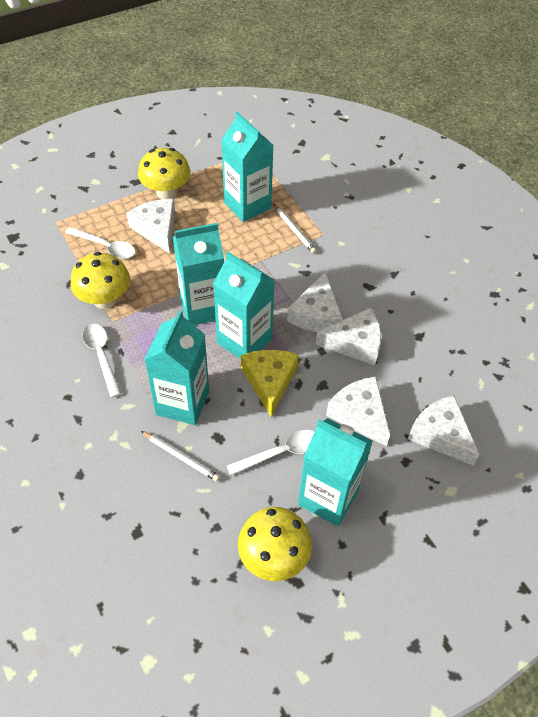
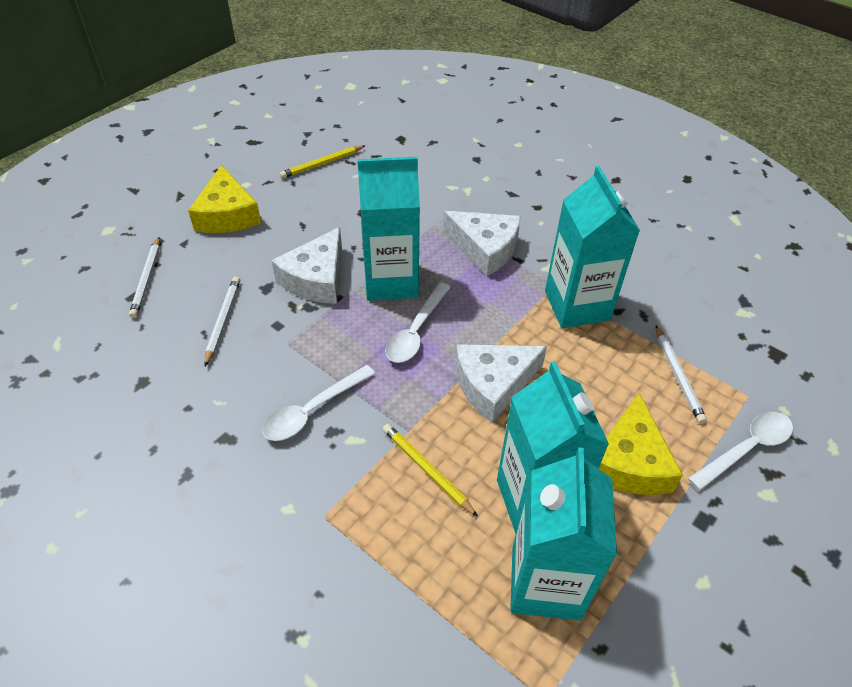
turquoise carton: [144,310,209,425] [173,223,224,325] [213,251,275,359] [222,112,274,222] [298,418,373,526] = 5 -> [357,157,420,301] [497,361,609,534] [510,447,617,621] [545,166,640,328] = 4
white cheese: [127,199,175,254] [287,272,343,332] [316,308,381,365] [326,376,390,447] [408,395,480,466] = 5 -> [271,227,342,304] [443,211,521,276] [455,344,547,423] = 3
white pencil: [141,431,220,482] [274,204,317,254] = 2 -> [129,237,160,318] [204,277,240,366] [656,326,707,424] = 3
yellow cheese: [241,350,299,417] = 1 -> [188,165,261,233] [599,393,683,495] = 2
yellow mushroom: [70,252,130,309] [138,148,191,199] [238,507,312,581] = 3 -> none = 0
yellow pencil: none = 0 -> [280,145,366,179] [383,424,478,517] = 2

